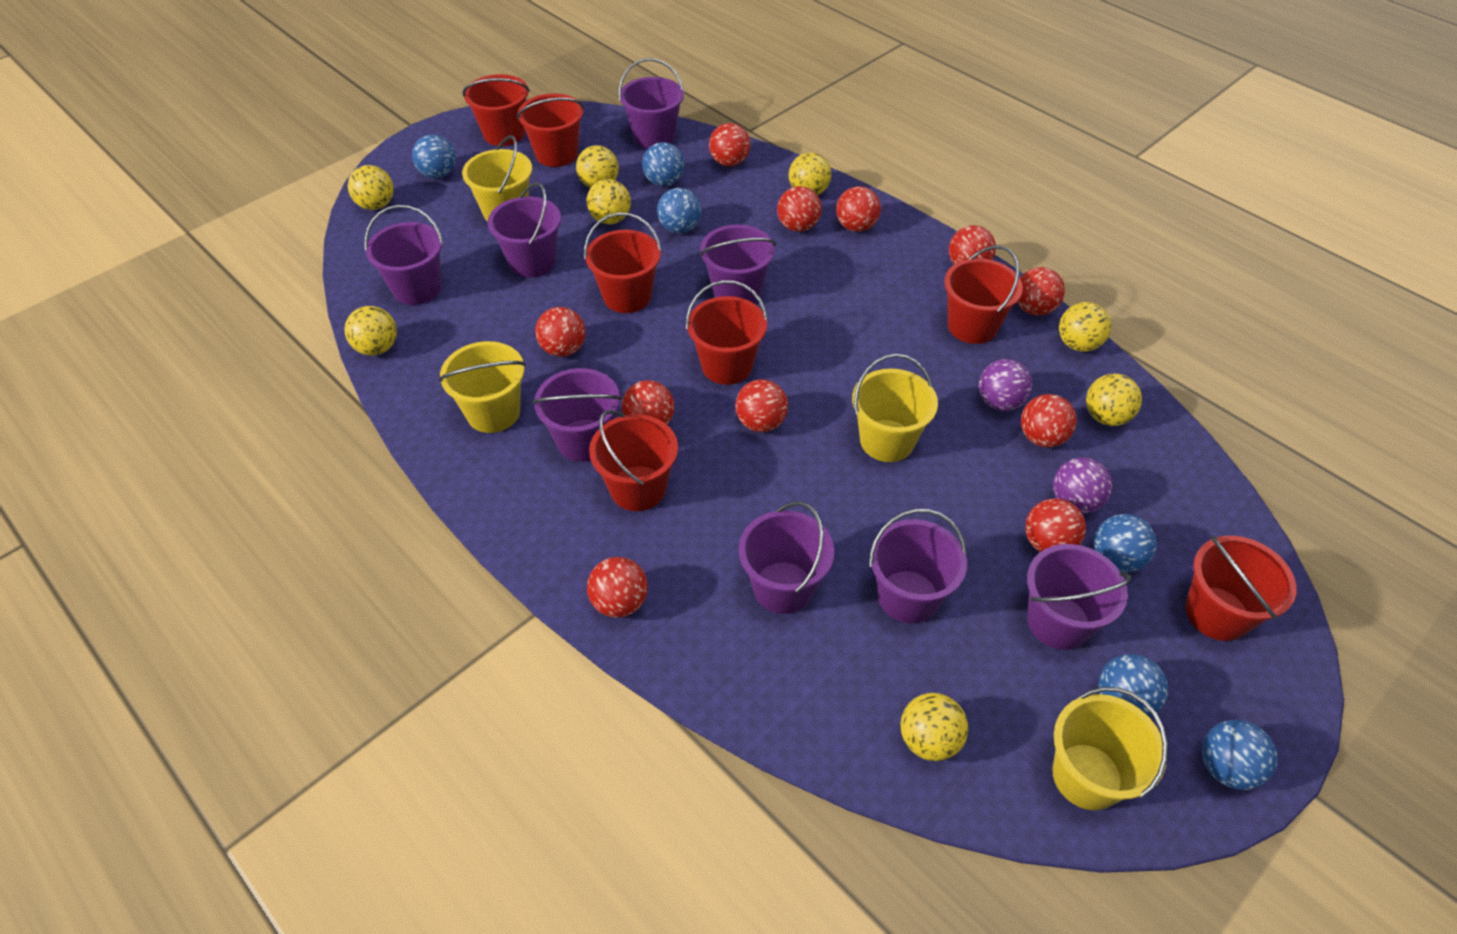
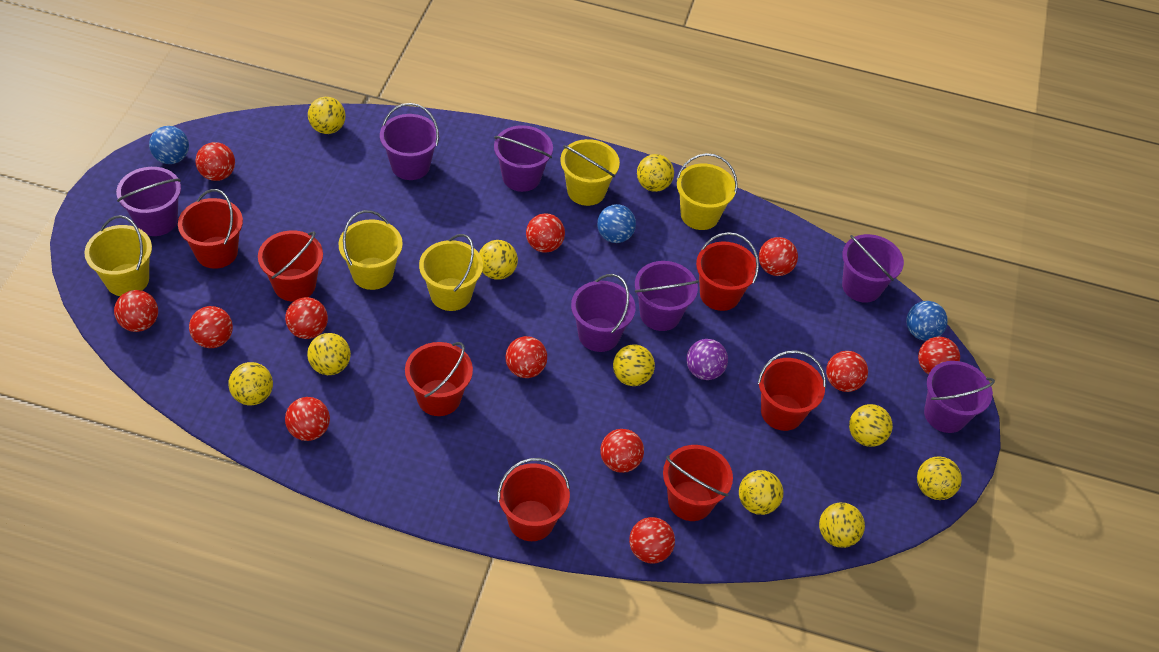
blue ball: [412,134,456,178] [642,142,685,186] [657,188,702,233] [1094,514,1157,573] [1099,654,1168,717] [1202,720,1278,790] = 6 -> [149,126,189,164] [597,204,636,243] [906,301,948,341] = 3
purple ball: [979,359,1032,411] [1053,457,1112,513] = 2 -> [686,339,728,380] = 1
purple bucket: [364,205,444,305] [488,183,561,278] [533,368,622,462] [619,58,684,149] [699,224,776,303] [739,502,834,614] [869,509,967,623] [1027,544,1131,650] = 8 -> [116,167,181,236] [380,103,439,180] [494,125,553,192] [571,274,635,352] [635,261,699,331] [842,234,904,303] [924,361,995,433] = 7
red ball: [535,307,586,357] [587,557,648,618] [622,380,675,425] [709,123,751,167] [735,379,788,432] [777,186,822,232] [836,186,881,232] [949,225,996,264] [1017,267,1065,316] [1021,394,1077,447] [1025,499,1086,552] = 11 -> [114,290,158,332] [189,306,233,348] [195,142,235,181] [285,297,328,339] [285,397,330,441] [505,336,547,378] [526,213,565,253] [600,429,644,473] [629,517,675,563] [759,237,798,276] [826,351,868,392] [918,337,960,374] = 12
yellow ball: [344,306,397,356] [348,165,394,210] [576,145,619,188] [587,179,631,224] [789,152,831,195] [900,693,968,761] [1059,302,1111,352] [1086,374,1142,426] = 8 -> [228,362,273,405] [307,333,351,375] [308,97,345,134] [479,240,518,280] [613,344,655,386] [637,154,674,192] [739,470,783,515] [819,503,865,548] [849,404,893,447] [917,456,962,500] = 10
yellow bucket: [439,341,526,433] [462,135,532,222] [852,354,938,462] [1052,687,1168,810] = 4 -> [84,215,152,296] [339,210,403,290] [419,234,483,311] [560,139,620,206] [676,153,738,230] = 5

